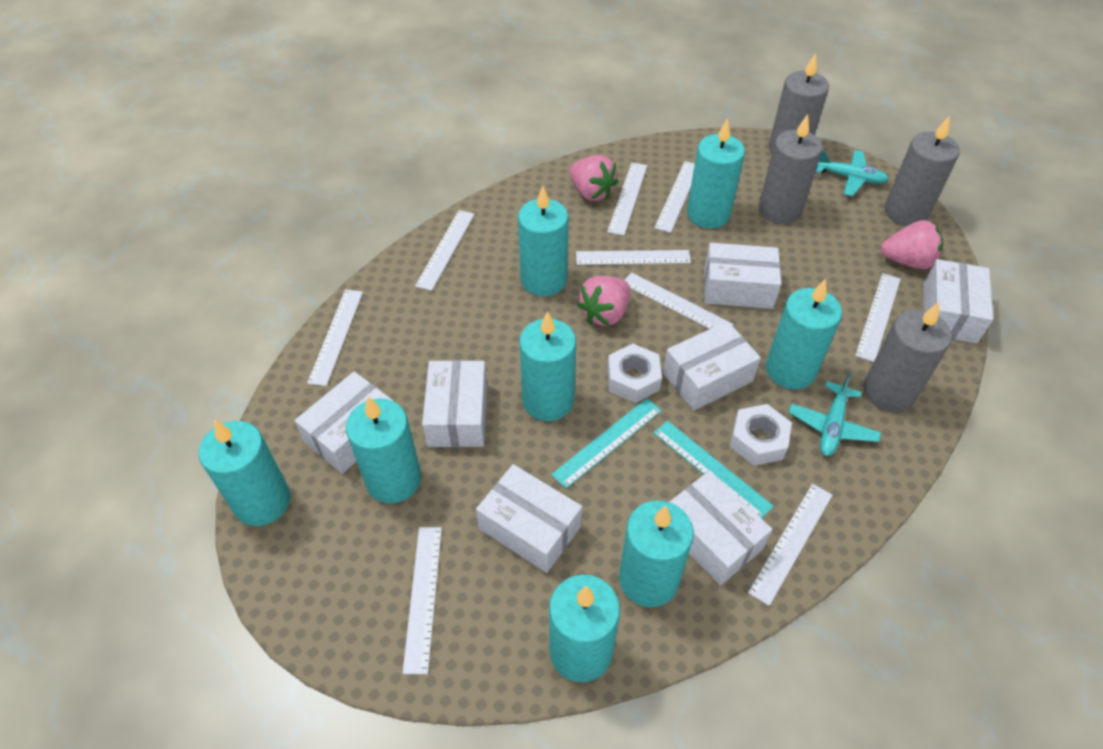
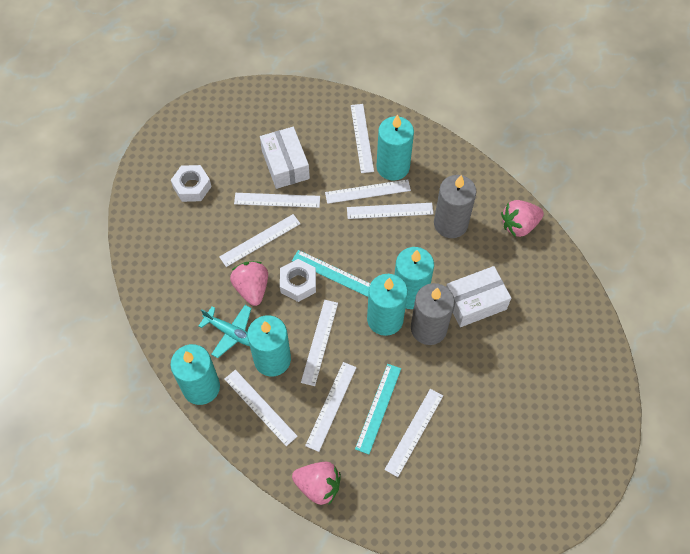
grey candle: [758,114,823,224] [769,53,829,153] [864,302,952,412] [884,116,960,226] = 4 -> [411,283,454,345] [434,175,476,238] = 2
turquoise candle: [199,420,290,526] [346,396,421,503] [518,186,569,296] [519,311,576,421] [549,575,620,682] [619,500,694,607] [687,118,745,229] [766,279,842,389] = 8 -> [170,344,220,405] [247,315,291,377] [367,274,408,336] [376,114,414,181] [394,247,434,309] = 5
turquoise plane: [788,373,881,456] [816,150,889,196] = 2 -> [198,305,251,358] = 1
white box: [295,371,393,474] [422,360,487,447] [476,464,582,573] [663,321,761,411] [669,470,772,585] [704,243,781,309] [923,259,993,344] = 7 -> [260,127,310,189] [446,266,511,327] = 2

